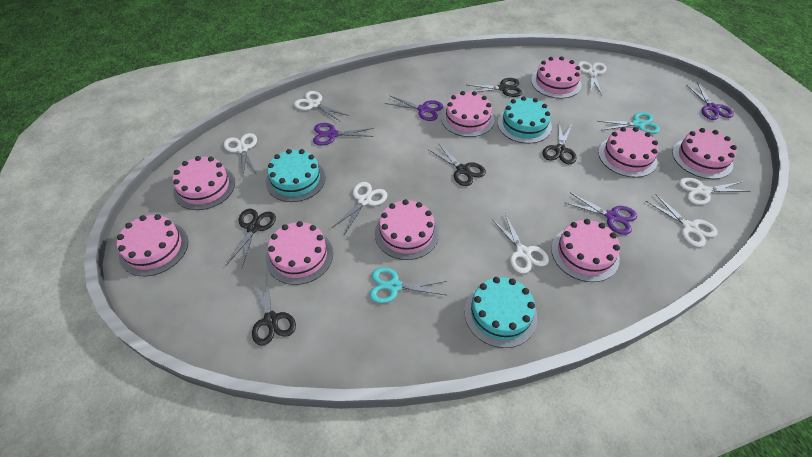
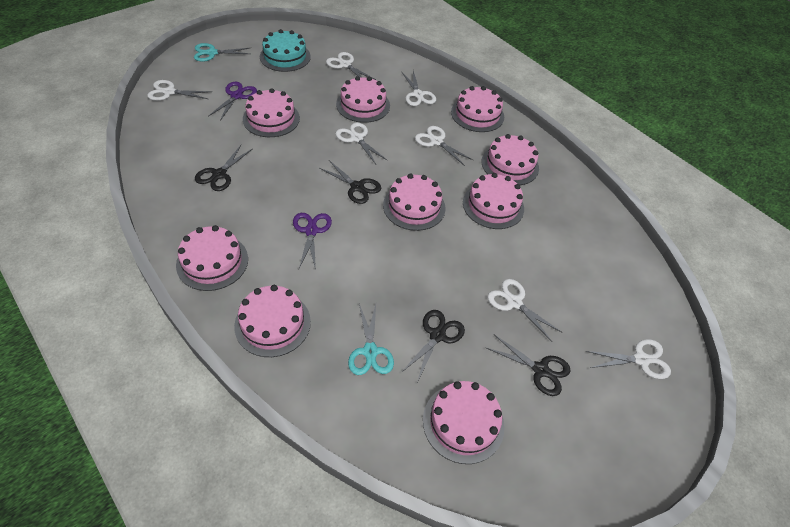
black scissors: [226,209,276,267] [251,275,296,346] [429,143,486,186] [468,78,522,97] [542,122,577,164] = 5 -> [195,145,252,191] [319,160,381,204] [401,310,465,382] [487,334,570,396] = 4
purple scissors: [313,123,374,145] [385,96,443,121] [566,193,637,235] [686,82,734,120] = 4 -> [209,82,257,121] [293,213,332,270] = 2
turquoise cake: [266,149,325,202] [464,277,537,348] [498,96,552,144] = 3 -> [260,29,311,72] = 1

